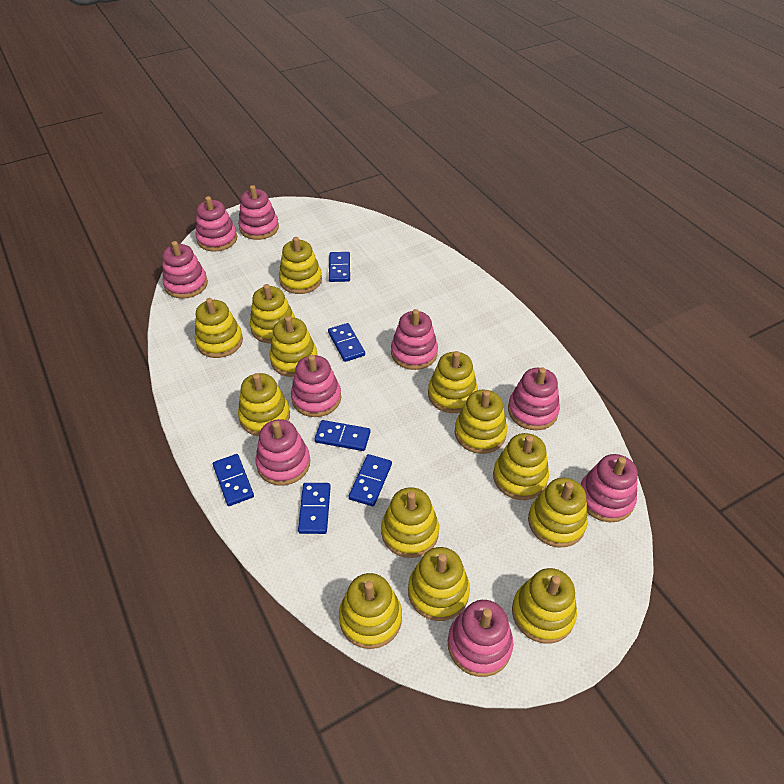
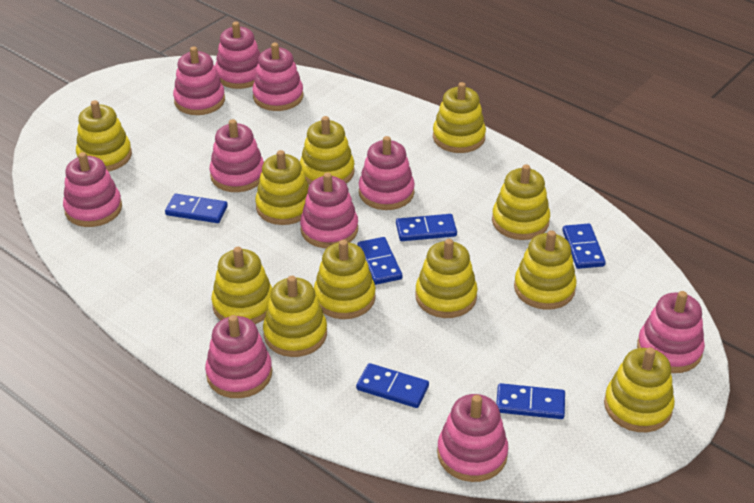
pink stacking toy: [162,241,208,299] [195,196,237,252] [238,185,279,240] [255,419,310,485] [291,355,341,417] [391,309,438,370] [448,600,513,677] [508,368,560,430] [580,454,638,522] = 9 -> [63,152,122,227] [173,47,225,115] [205,315,272,398] [210,119,264,192] [215,22,260,89] [252,43,303,111] [300,172,358,248] [359,136,415,210] [437,394,508,482] [637,291,705,373] = 10
yellow stacking toy: [195,298,243,358] [238,373,290,436] [250,284,295,343] [269,316,318,377] [279,237,322,294] [339,573,402,649] [381,487,439,558] [408,547,470,621] [428,351,478,413] [455,390,507,454] [493,433,549,500] [512,568,577,644] [528,478,588,547] = 13 -> [76,100,132,172] [211,247,272,324] [255,150,309,225] [263,276,327,357] [300,116,355,185] [314,240,376,319] [415,239,478,318] [433,82,486,153] [492,164,550,240] [514,230,577,310] [604,347,675,432] = 11

